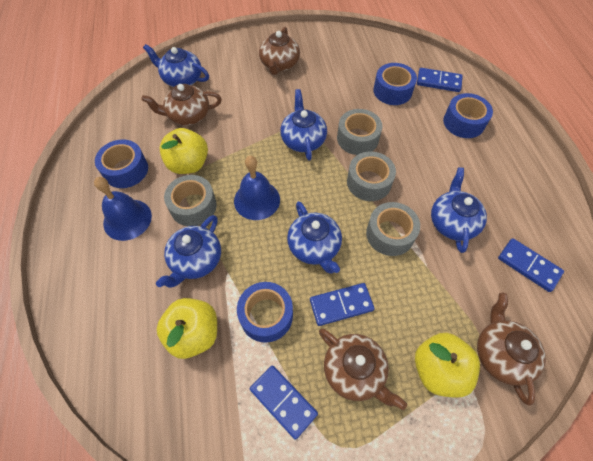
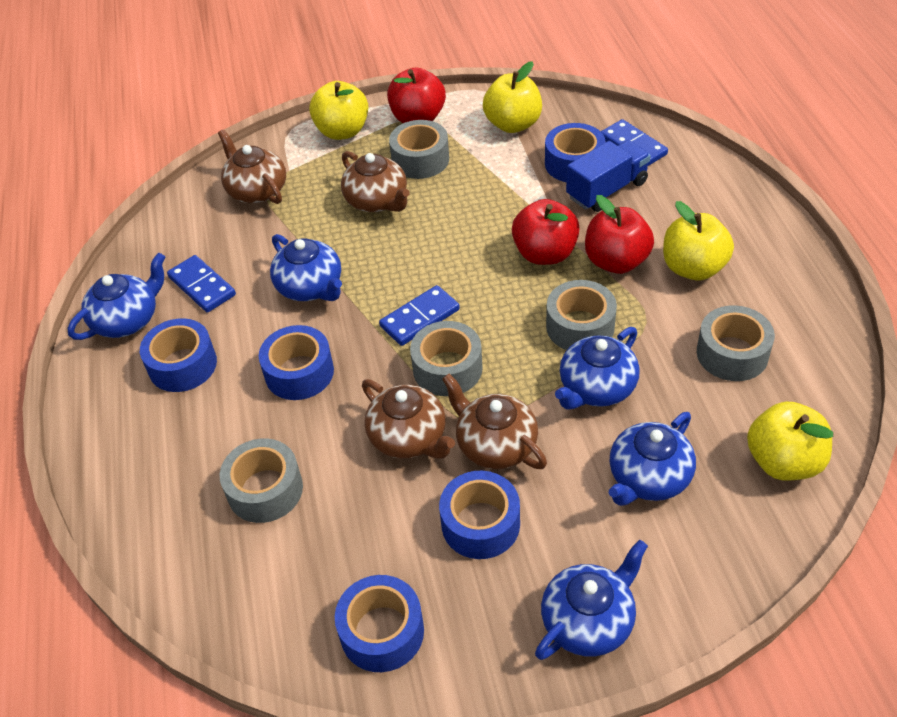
blue bell: [94,177,152,241] [234,156,280,220] = 2 -> none = 0
blue domino: [250,365,318,440] [310,283,375,326] [417,68,463,92] [498,238,564,292] = 4 -> [167,255,236,312] [379,285,460,346] [601,119,668,166] = 3
blue tape: [95,139,148,188] [237,282,293,343] [373,63,417,105] [443,93,493,138] = 4 -> [140,318,217,392] [259,325,334,400] [335,575,424,672] [439,471,520,559] [545,123,605,182] = 5
blue truck: none = 0 -> [566,140,651,212] = 1
grey tape: [164,175,217,226] [337,109,382,155] [347,152,396,201] [366,202,420,256] = 4 -> [220,438,303,523] [389,120,449,179] [410,321,483,396] [546,280,617,350] [697,305,775,381] = 5
red apple: none = 0 -> [387,68,446,123] [512,199,580,265] [585,195,654,274] = 3
yellow apple: [157,298,217,359] [159,128,208,174] [415,333,480,398] = 3 -> [309,81,369,140] [483,61,542,133] [663,201,734,280] [747,402,833,481] = 4

